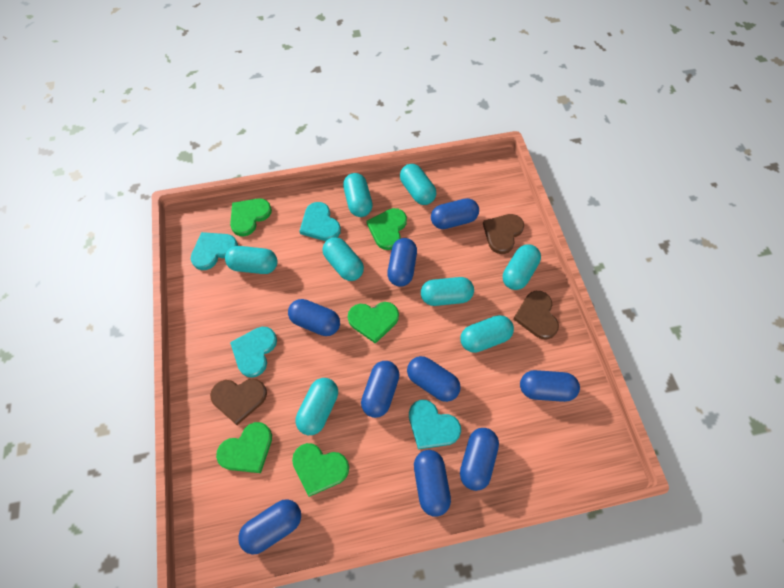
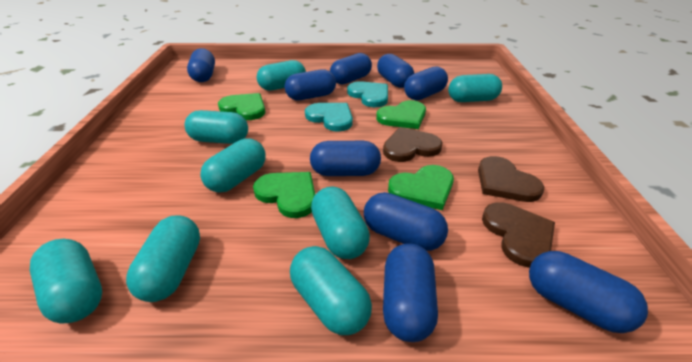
green heart: [216,422,272,473] [230,198,272,236] [292,443,349,497] [348,302,399,344] [366,208,407,250] = 5 -> [218,93,265,120] [253,172,315,218] [376,100,426,129] [388,165,454,210] = 4
turquoise heart: [191,232,238,270] [230,327,277,378] [299,202,341,241] [409,400,461,449] = 4 -> [305,103,353,132] [347,81,388,107] = 2

